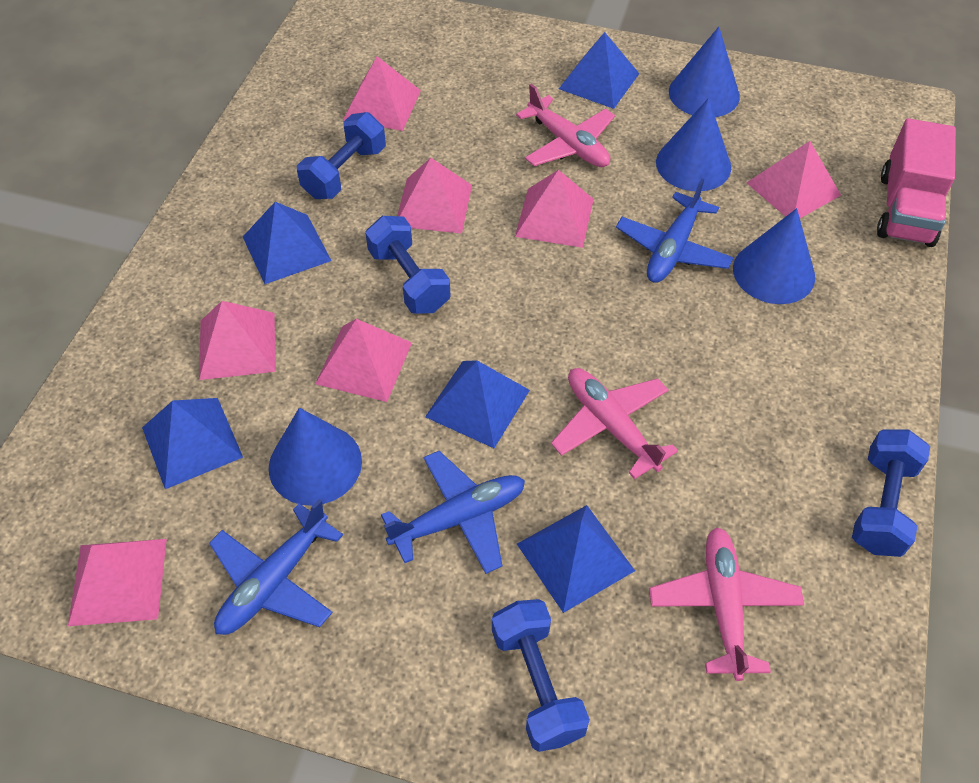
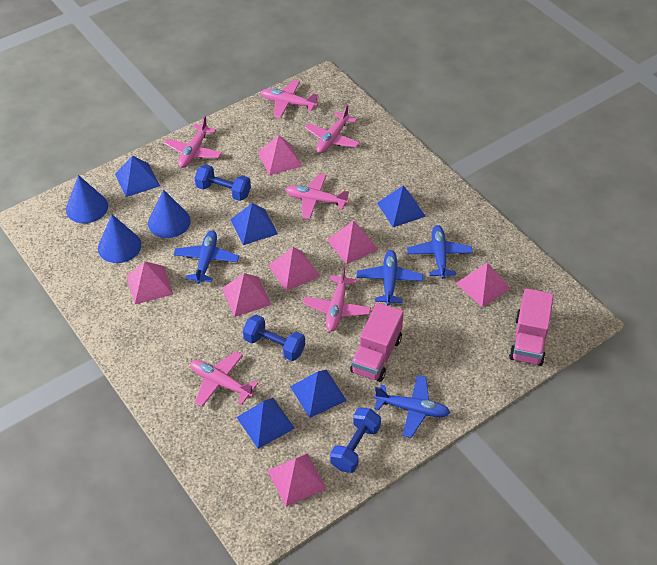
blue cone: [269,408,362,506] [656,98,731,191] [669,27,740,117] [733,208,815,304] = 4 -> [66,175,108,223] [98,214,141,263] [148,189,191,238] = 3
blue dumbbell: [297,112,386,199] [365,216,451,314] [492,599,590,752] [852,429,930,557] = 4 -> [195,164,251,201] [243,314,305,361] [330,407,381,473] = 3
blue plane: [209,499,343,635] [381,451,525,574] [616,178,734,283] = 3 -> [173,230,239,284] [356,250,423,306] [374,375,450,438] [407,225,473,279] = 4
pink plane: [516,84,615,167] [551,368,678,479] [649,527,804,681] = 3 -> [164,116,222,168] [190,351,258,407] [261,80,319,118] [285,174,349,219] [303,266,371,332] [305,105,360,153] = 6
pink truck: [877,118,956,247] = 1 -> [350,303,404,382] [509,288,554,366] = 2

